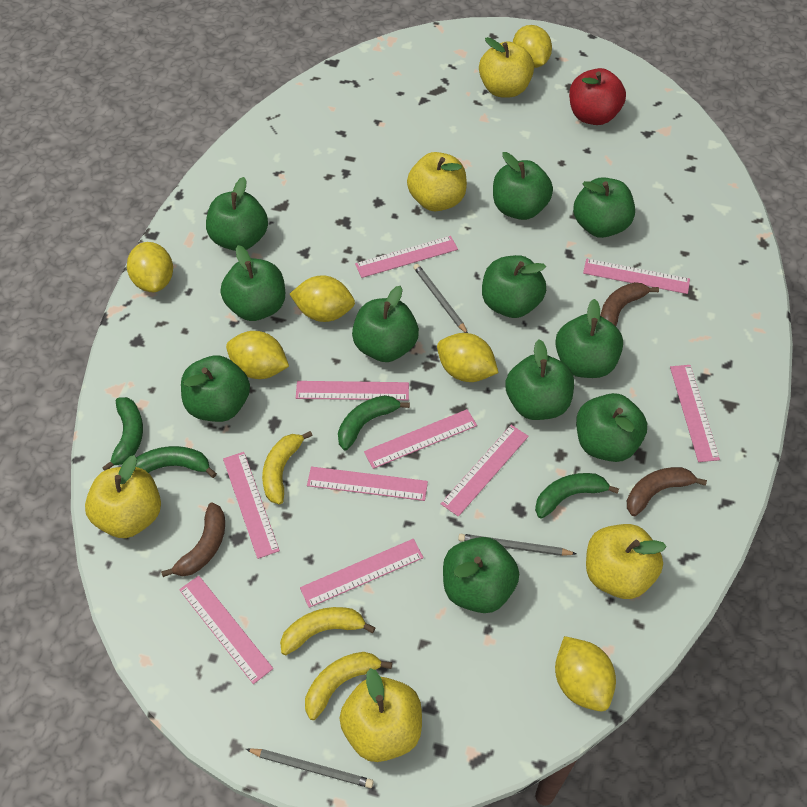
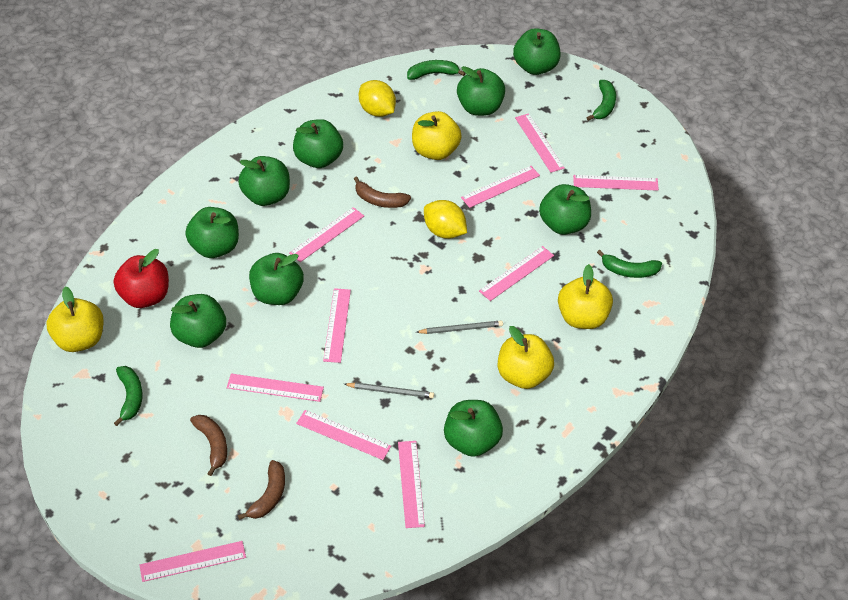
green apple: [181,355,250,422] [206,177,268,251] [220,245,285,321] [352,286,419,362] [443,537,519,613] [482,255,546,318] [493,152,553,220] [505,339,574,420] [555,299,623,378] [573,177,635,238] [576,393,647,462] = 11 -> [170,294,226,348] [185,207,239,258] [238,156,290,206] [249,253,304,305] [293,119,343,168] [444,400,503,457] [457,66,505,116] [513,28,560,75] [539,184,591,235] = 9
grey pencil: [246,748,374,788] [413,264,468,333] [458,534,576,556] = 3 -> [344,382,434,398] [416,321,503,334] = 2
yellow apple: [85,455,161,538] [340,668,422,762] [407,152,467,211] [479,37,534,98] [586,524,667,599] = 5 -> [46,286,104,352] [412,111,462,160] [498,326,554,389] [558,264,613,329] = 4
yellow banana: [262,431,313,504] [280,607,376,655] [305,652,392,720] = 3 -> none = 0
yellow lemon: [127,242,173,292] [226,331,289,379] [290,275,355,322] [437,333,499,382] [513,25,552,68] [555,636,616,712] = 6 -> [359,80,396,117] [424,200,467,239] = 2

